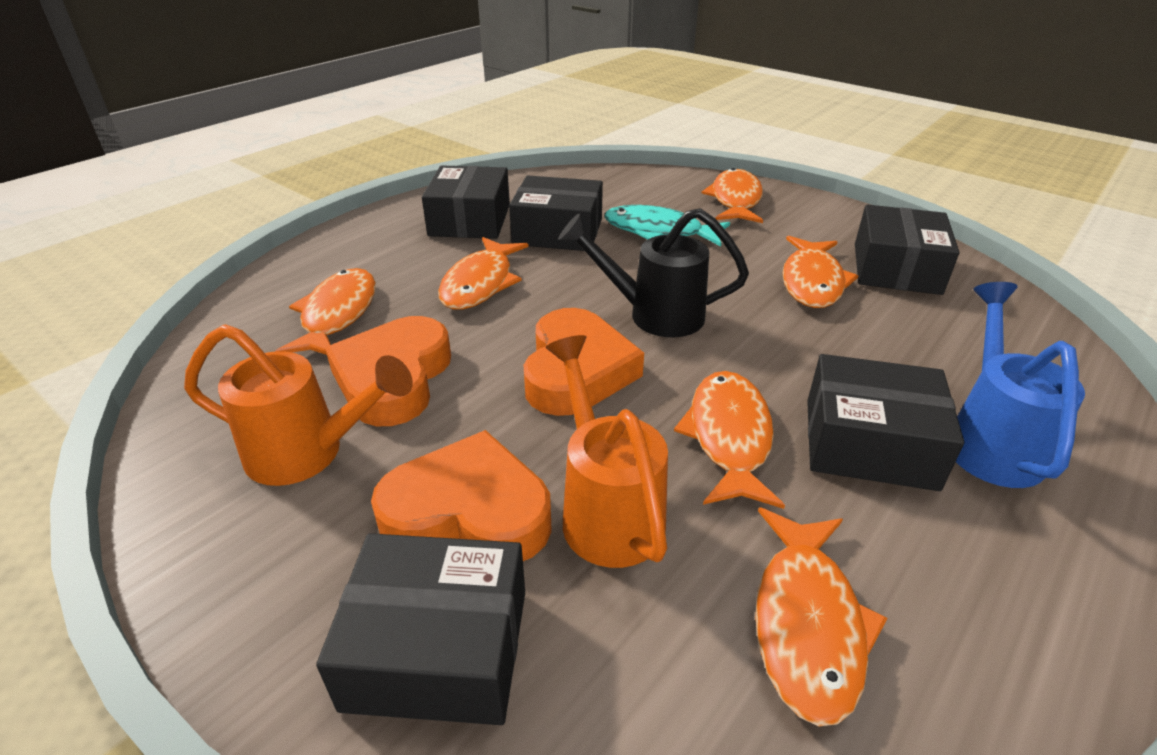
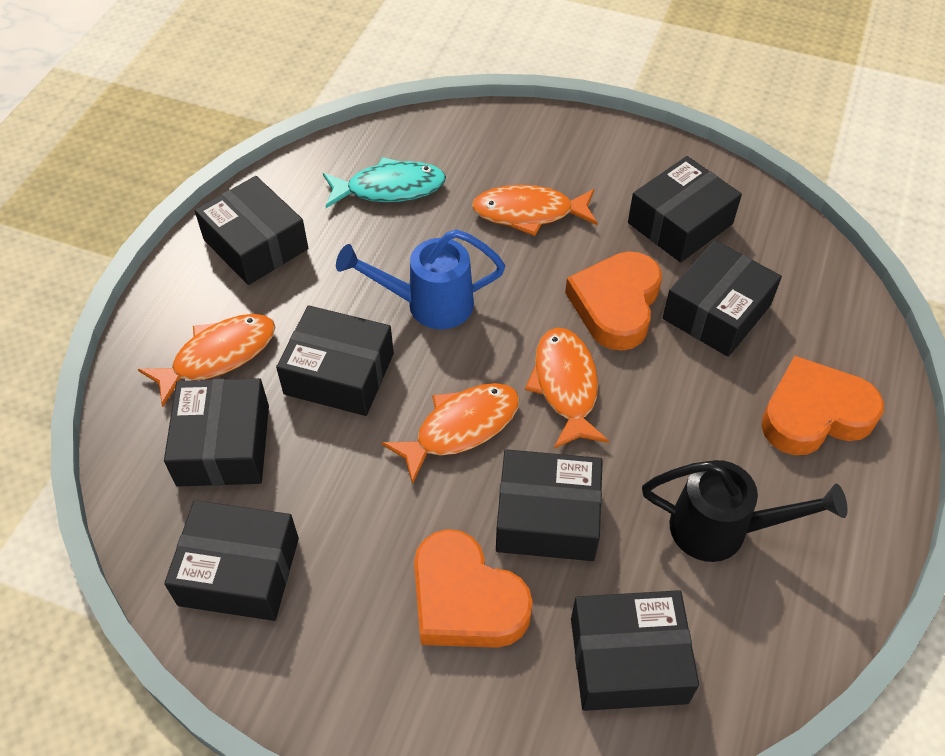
black box: [316,533,525,725] [422,165,510,239] [509,176,603,251] [807,354,964,491] [855,205,959,295] = 5 -> [164,378,269,486] [164,500,299,621] [195,176,308,285] [276,305,394,416] [496,449,603,561] [571,590,699,711] [628,156,742,263] [663,240,782,357] = 8
orange fish: [275,268,376,355] [438,237,529,310] [674,371,785,509] [702,168,763,223] [755,508,887,726] [782,236,858,308] = 6 -> [138,314,276,407] [381,383,520,485] [472,185,598,236] [525,328,609,449] = 4
orange watering can: [184,324,413,486] [546,335,668,568] = 2 -> none = 0

